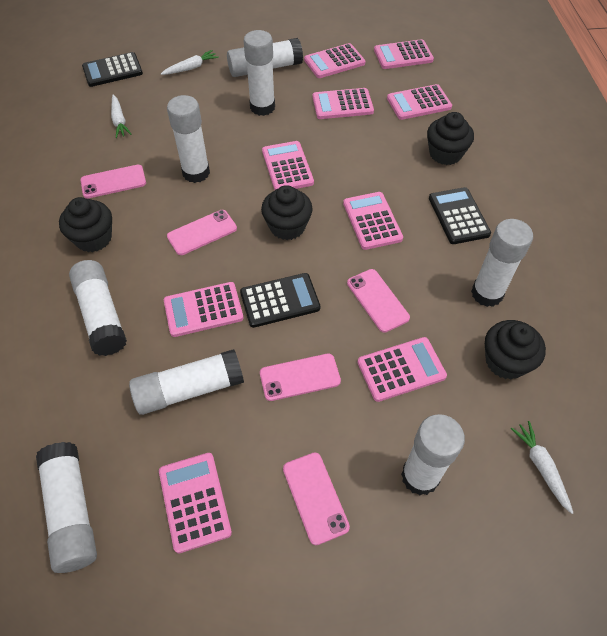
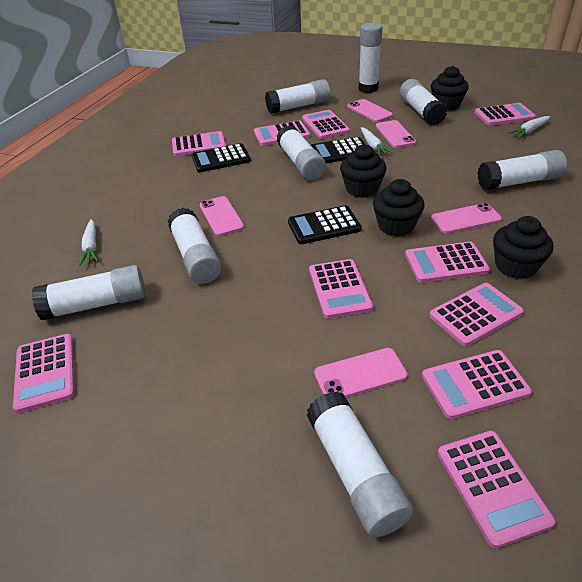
pink calculator: [159,453,232,553] [164,282,244,337] [262,141,314,190] [304,43,365,78] [313,88,374,119] [343,192,403,250] [357,337,447,402] [374,39,434,69] [387,84,452,120] = 9 -> [13,334,75,413] [172,131,226,156] [254,121,310,146] [302,110,350,139] [309,259,373,319] [405,242,490,283] [422,350,532,419] [429,283,524,346] [437,431,556,548] [475,103,536,126] = 10

